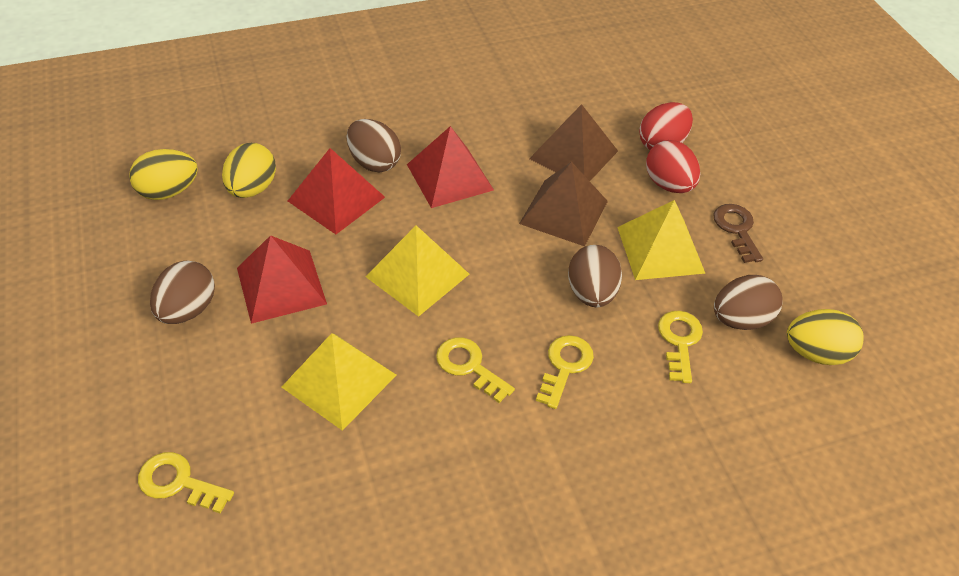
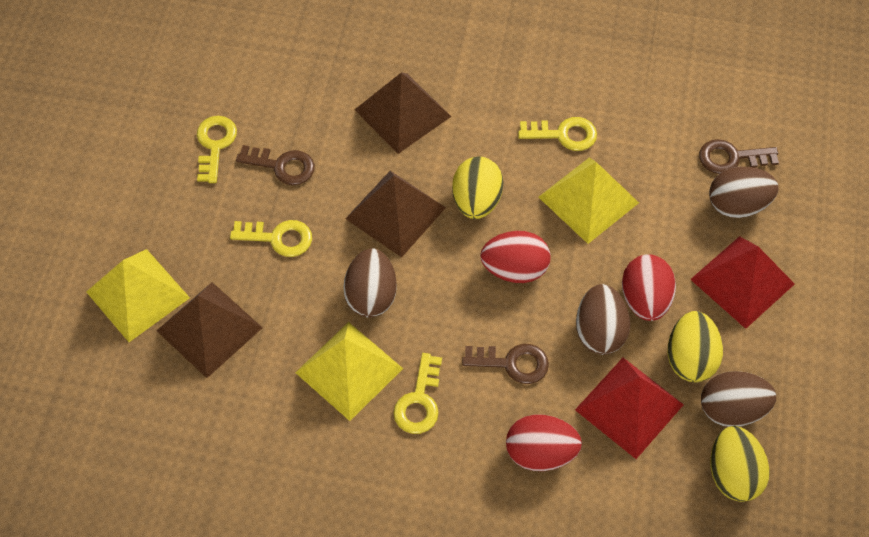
brown key: [713,204,763,263] = 1 -> [236,145,315,185] [462,344,549,384] [699,139,779,174] = 3
brown pyramid: [519,162,608,246] [529,104,618,181] = 2 -> [156,282,263,378] [345,171,446,257] [355,72,451,154] = 3
red egg: [639,102,693,150] [646,140,700,193] = 2 -> [480,231,550,283] [506,415,582,471] [622,254,676,321] = 3
red pyramid: [237,235,327,324] [288,148,385,234] [407,126,494,208] = 3 -> [575,358,684,459] [690,236,795,329] = 2

